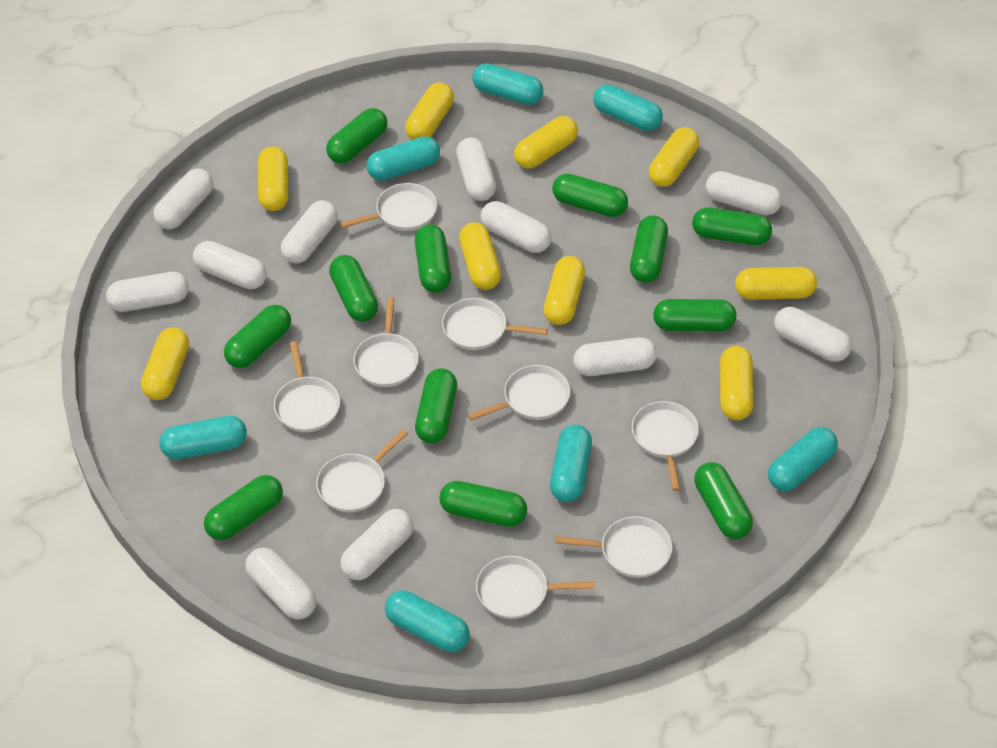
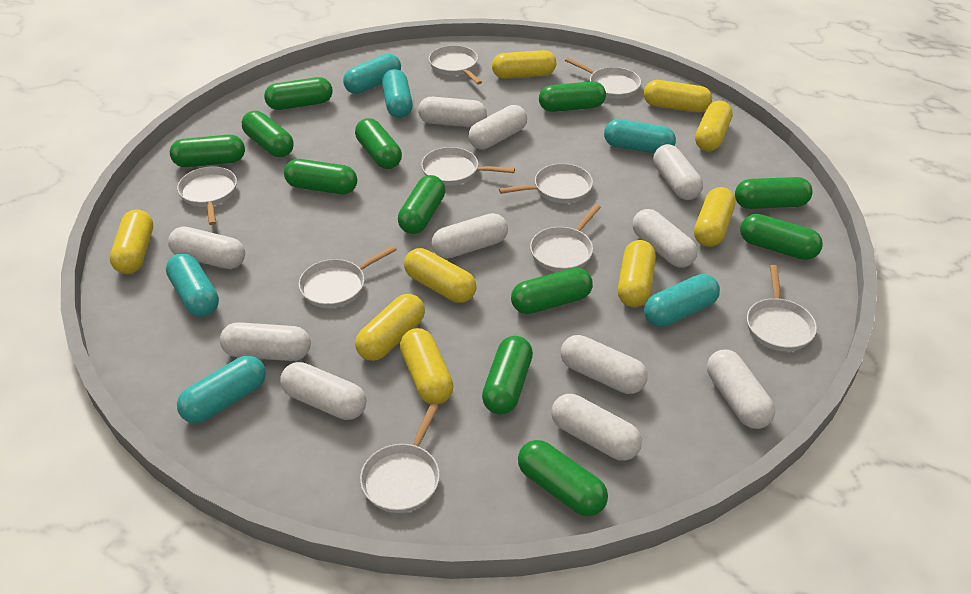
turquoise capsule: [159,416,247,460] [366,136,440,181] [385,590,470,652] [472,63,543,105] [550,424,592,502] [593,84,663,131] [768,427,838,491] = 7 -> [166,253,219,317] [177,355,266,423] [343,53,401,94] [382,69,413,118] [604,119,676,153] [644,274,720,327] = 6

